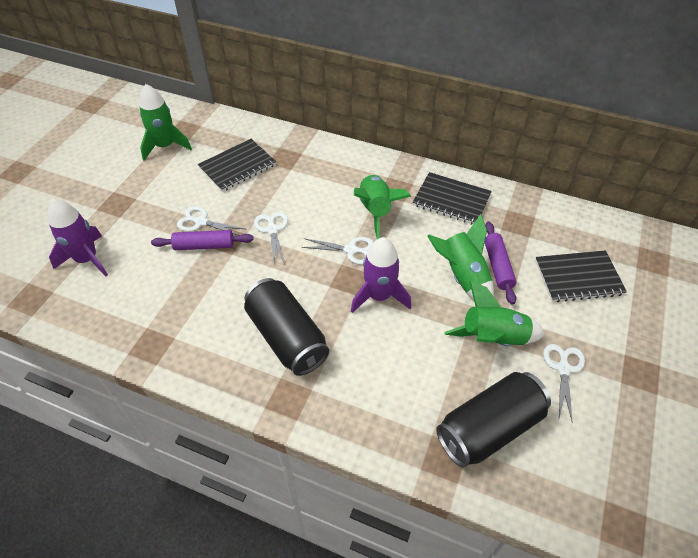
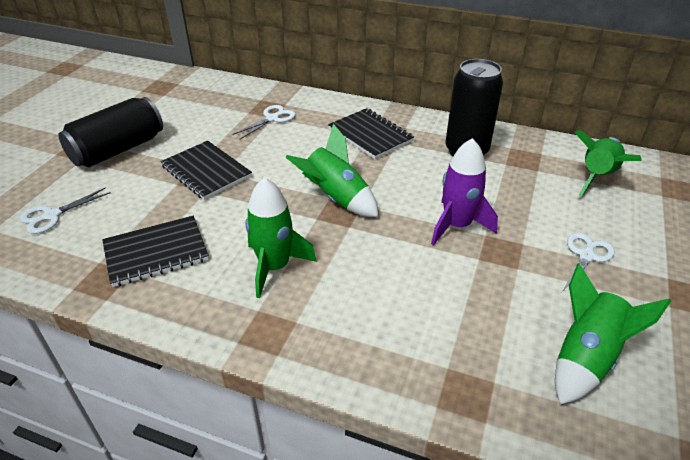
purple rocket: [48,199,108,276] [351,237,411,313] = 2 -> [431,138,498,245] = 1
purple rolling pin: [151,230,254,250] [485,222,516,305] = 2 -> none = 0
white scissors: [177,206,245,235] [254,212,288,264] [302,237,374,265] [543,344,585,423] = 4 -> [19,187,111,234] [232,105,295,139] [562,233,615,292] = 3

